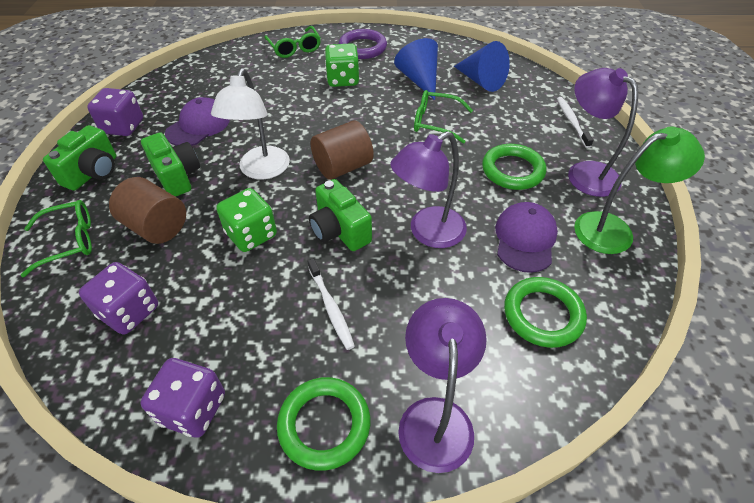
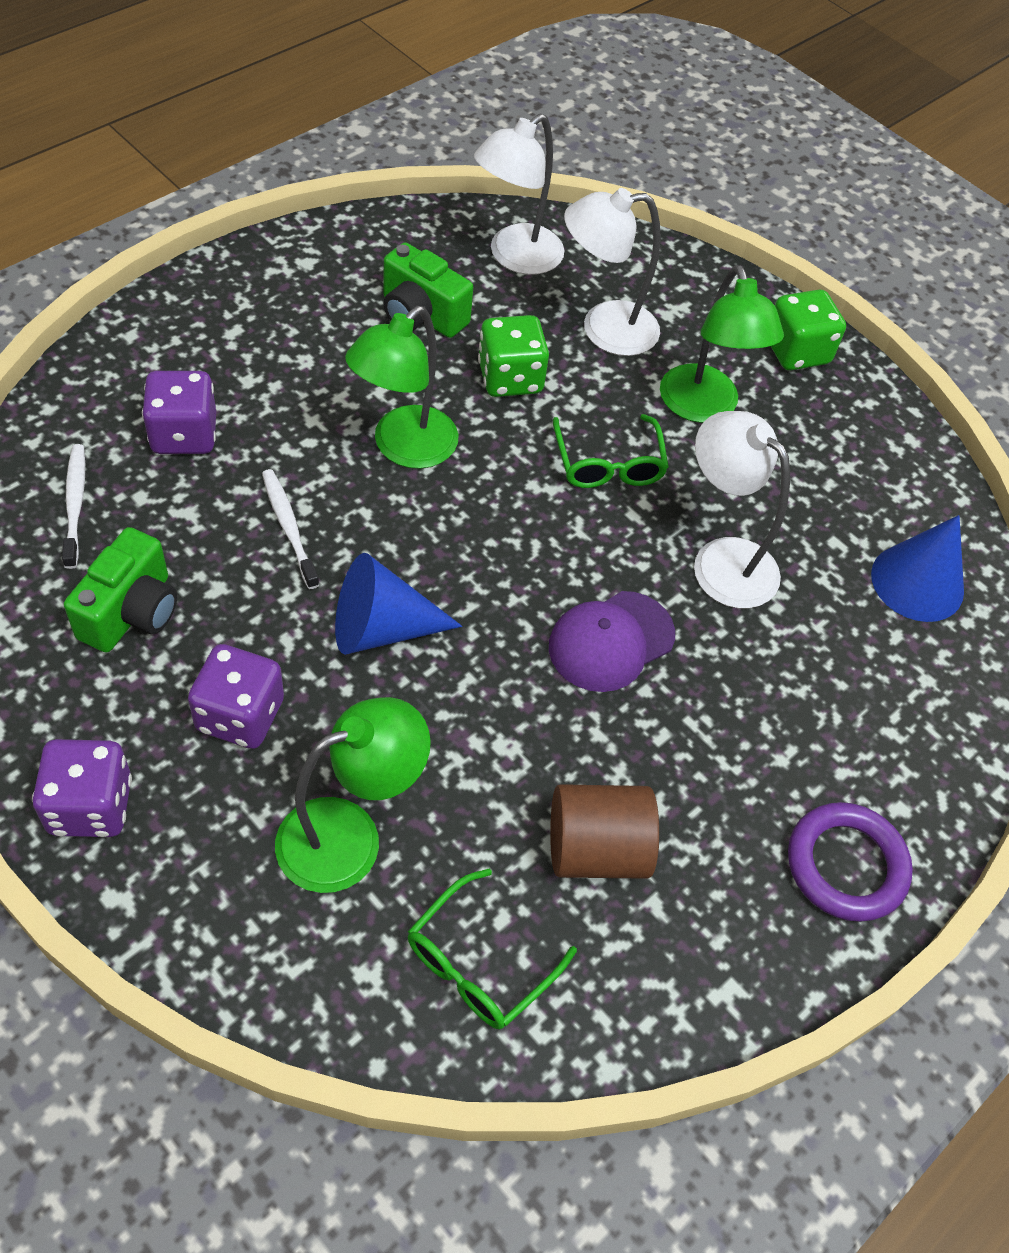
brown cylinder: [109,177,186,244] [311,120,374,180] = 2 -> [550,784,659,879] = 1
green camera: [43,125,116,191] [141,132,200,197] [309,179,372,251] = 3 -> [64,527,177,653] [383,243,473,338] = 2
green glasses: [21,200,92,277] [264,26,321,58] [414,90,473,144] = 3 -> [408,868,577,1029] [553,414,669,488] = 2
green lamp: [574,126,705,254] = 1 -> [275,697,431,893] [345,306,458,469] [660,265,784,423] = 3
green ring: [277,377,370,471] [482,144,546,190] [504,277,587,348] = 3 -> none = 0
purple cap: [165,97,230,146] [495,202,558,273] = 2 -> [549,591,675,692] = 1
purple lamp: [390,131,467,248] [398,298,487,473] [568,68,638,197] = 3 -> none = 0
white lamp: [211,68,290,179] = 1 -> [474,114,564,275] [564,188,661,356] [694,411,790,608] = 3

